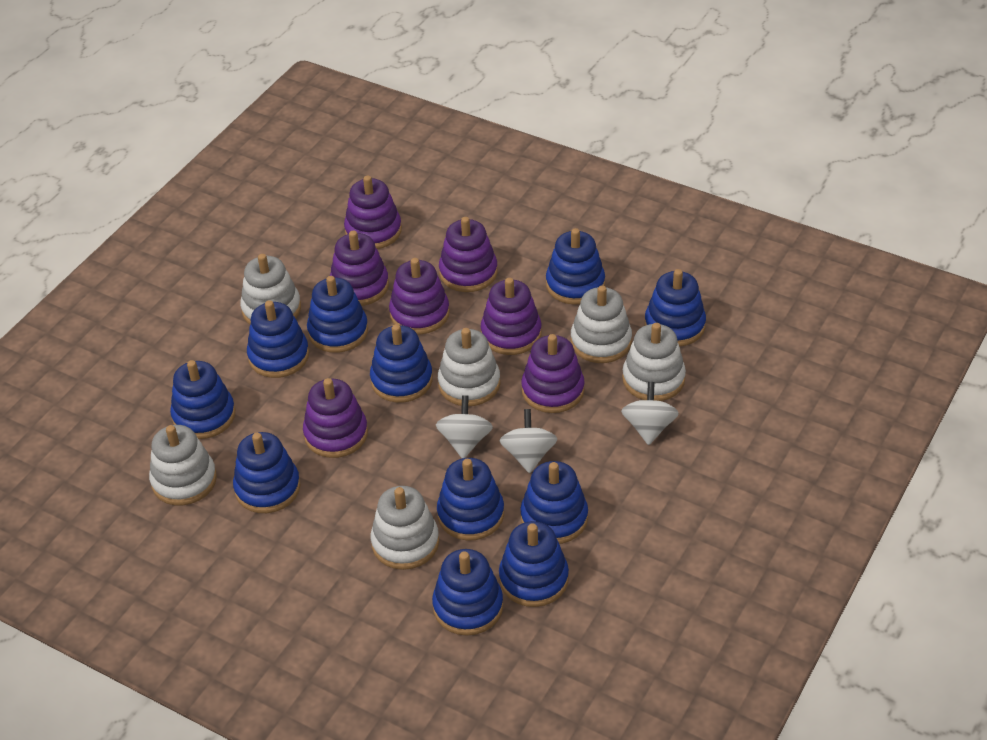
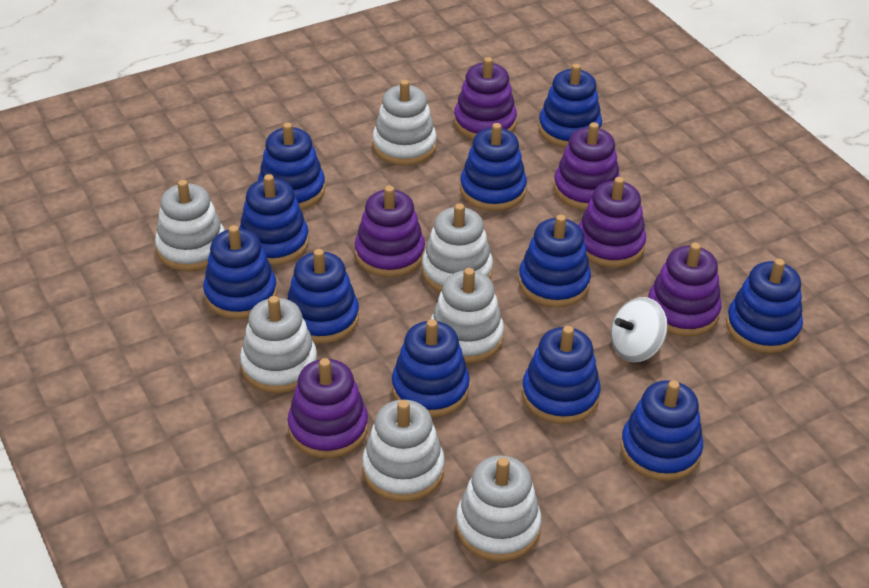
purple stacking toy: [303,378,368,458] [330,231,389,306] [344,175,402,249] [389,258,450,334] [439,217,498,292] [481,278,541,355] [521,334,585,413] = 7 -> [288,358,368,458] [355,186,425,277] [454,57,517,140] [554,122,620,210] [579,177,646,267] [648,243,722,337] = 6
white spinning top: [436,395,493,458] [499,409,557,473] [621,382,679,445] = 3 -> [611,297,668,362] = 1
white stacking toy: [149,425,217,505] [240,254,301,324] [370,486,439,570] [438,328,500,406] [571,285,632,363] [622,323,686,401] = 6 -> [155,180,225,271] [240,296,317,393] [362,400,445,502] [372,80,437,166] [422,203,493,293] [431,268,504,363] [456,455,541,562] = 7

